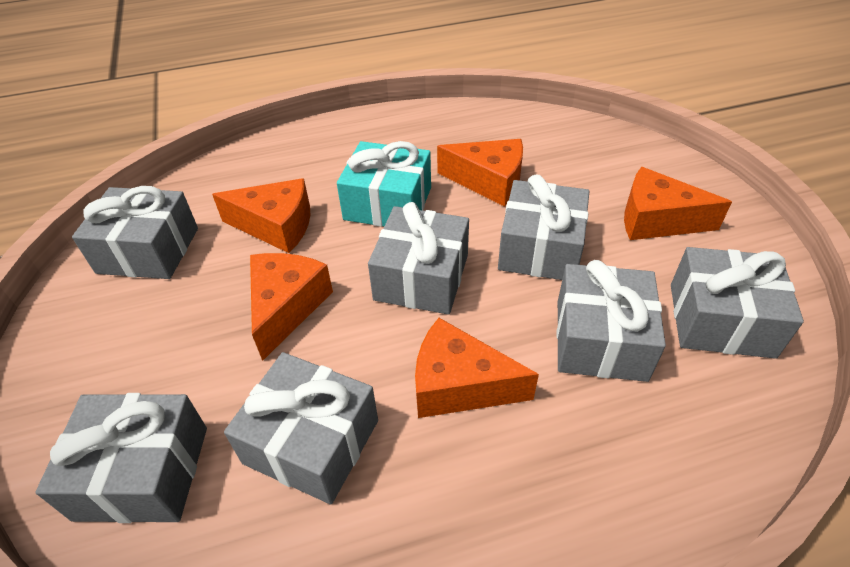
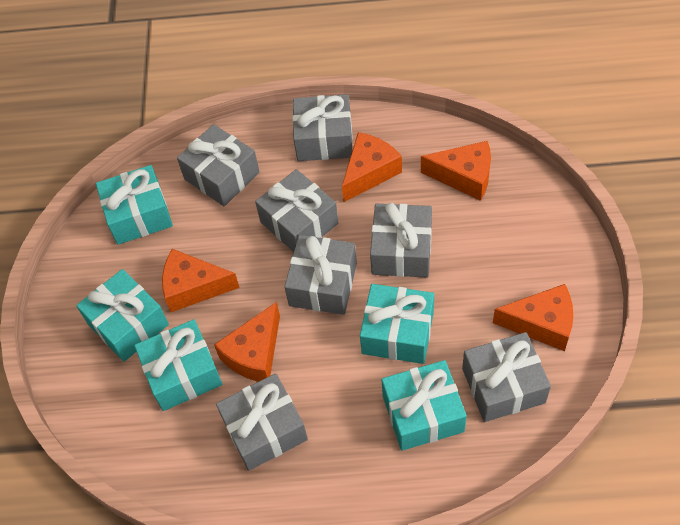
turquoise gift: [337,141,431,227] = 1 -> [76,269,169,362] [96,165,173,245] [134,319,222,411] [360,284,434,364] [382,360,467,451] = 5

